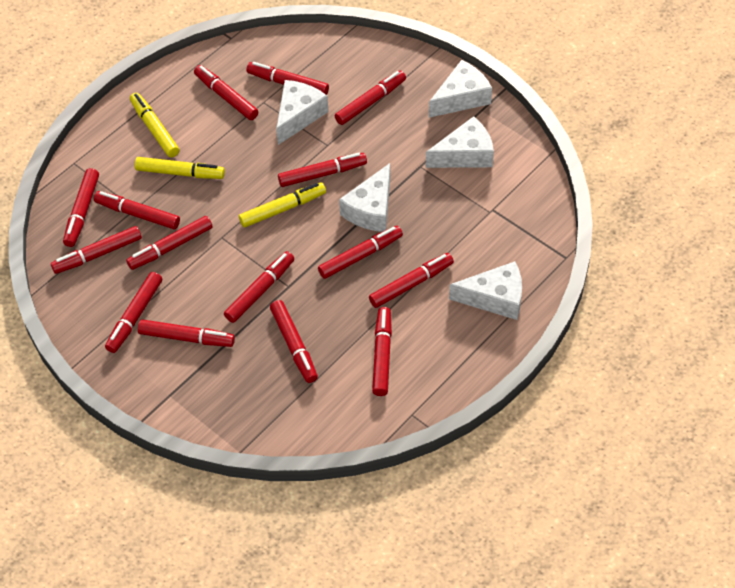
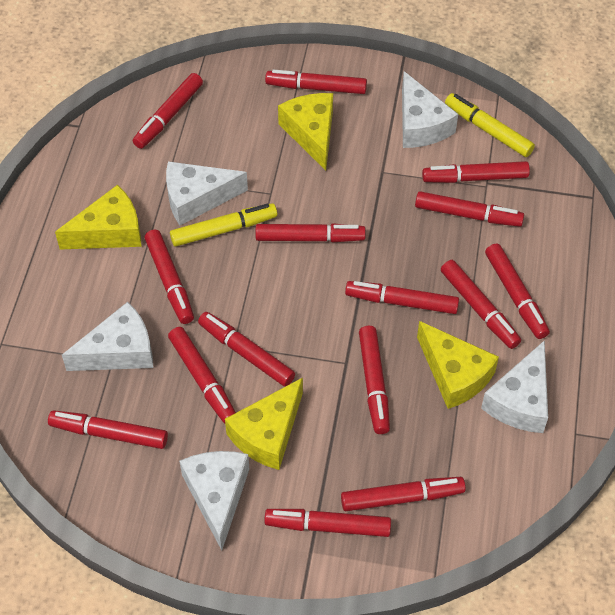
yellow cheese: none = 0 -> [55,185,142,249] [225,378,303,470] [278,93,333,171] [417,321,499,409] = 4
yellow marker: [130,93,179,157] [135,157,225,179] [239,182,326,228] = 3 -> [170,203,277,247] [445,93,535,157] = 2

